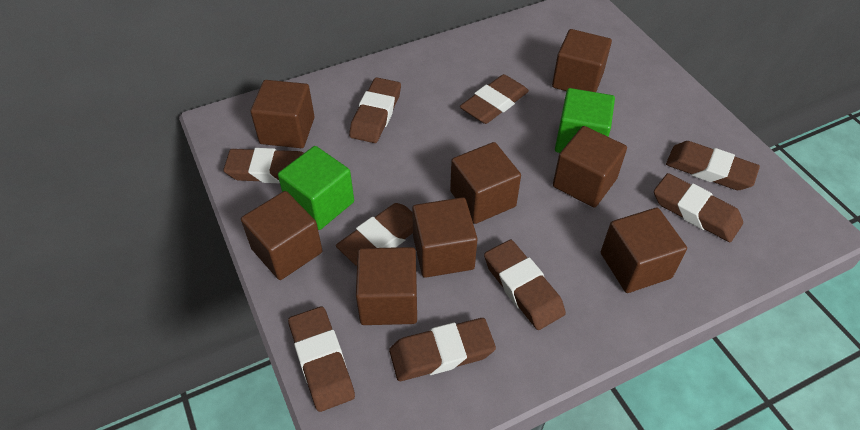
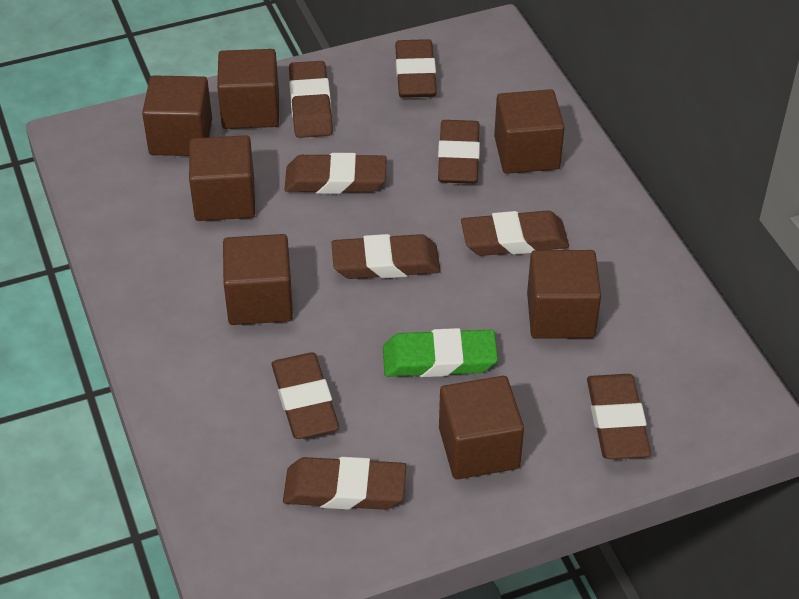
brown cube: [241,191,322,280] [250,80,315,148] [356,247,417,325] [412,197,477,278] [450,142,521,224] [552,29,612,92] [553,126,627,208] [601,208,687,293] = 8 -> [142,75,212,156] [189,135,255,221] [217,49,279,129] [223,234,293,325] [439,376,524,479] [494,89,565,174] [527,250,601,339] = 7
green cube: [278,146,354,230] [555,88,615,153] = 2 -> none = 0
green eraser: none = 0 -> [383,328,498,377] = 1

